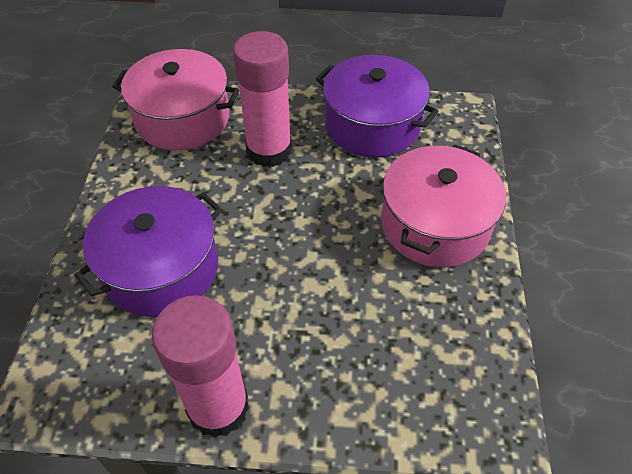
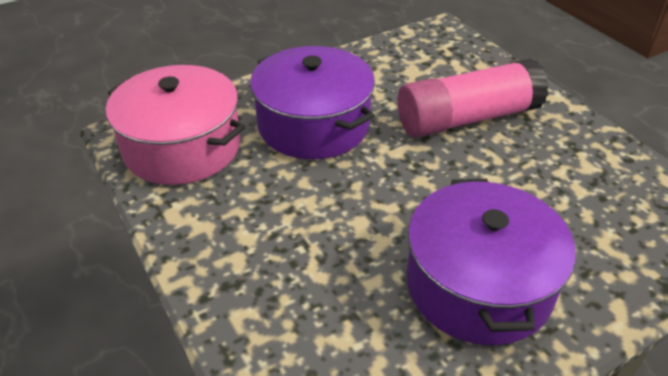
pink glue stick: [152,295,249,438] [233,31,292,167] = 2 -> [397,58,549,138] = 1
pink pot: [112,49,240,150] [381,144,506,267] = 2 -> [106,65,245,185] = 1

